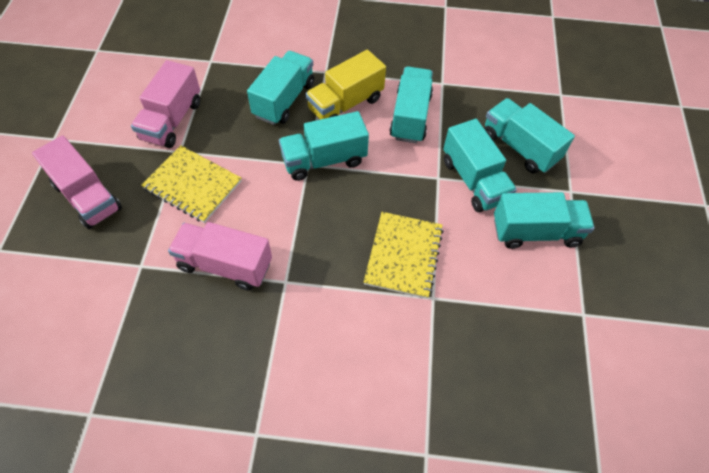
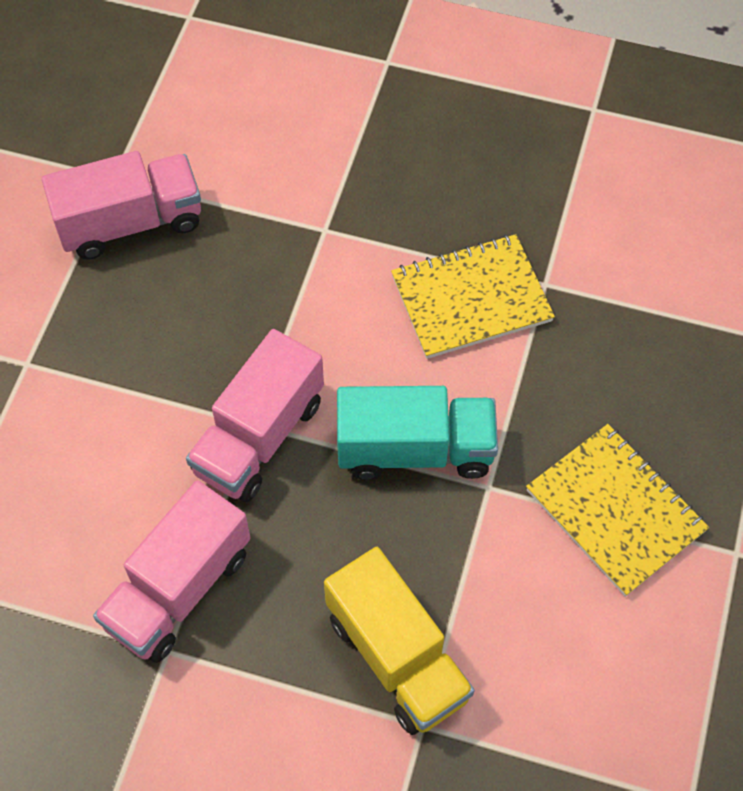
turquoise truck: [247,51,314,125] [279,111,369,181] [389,67,433,143] [443,119,517,212] [484,98,575,174] [494,192,595,249] = 6 -> [337,386,498,480] = 1

